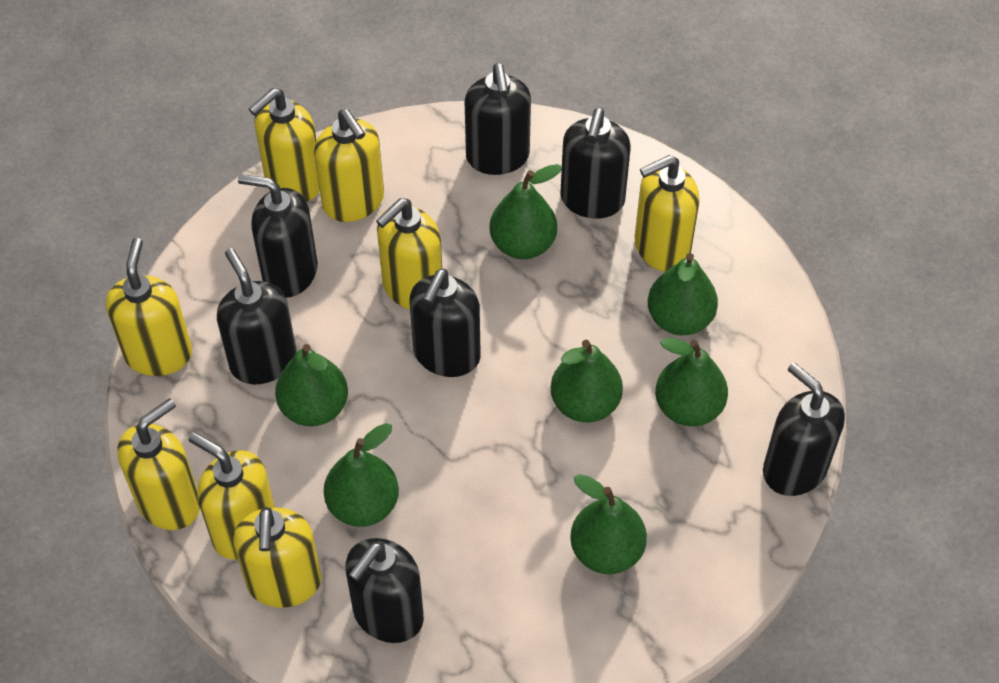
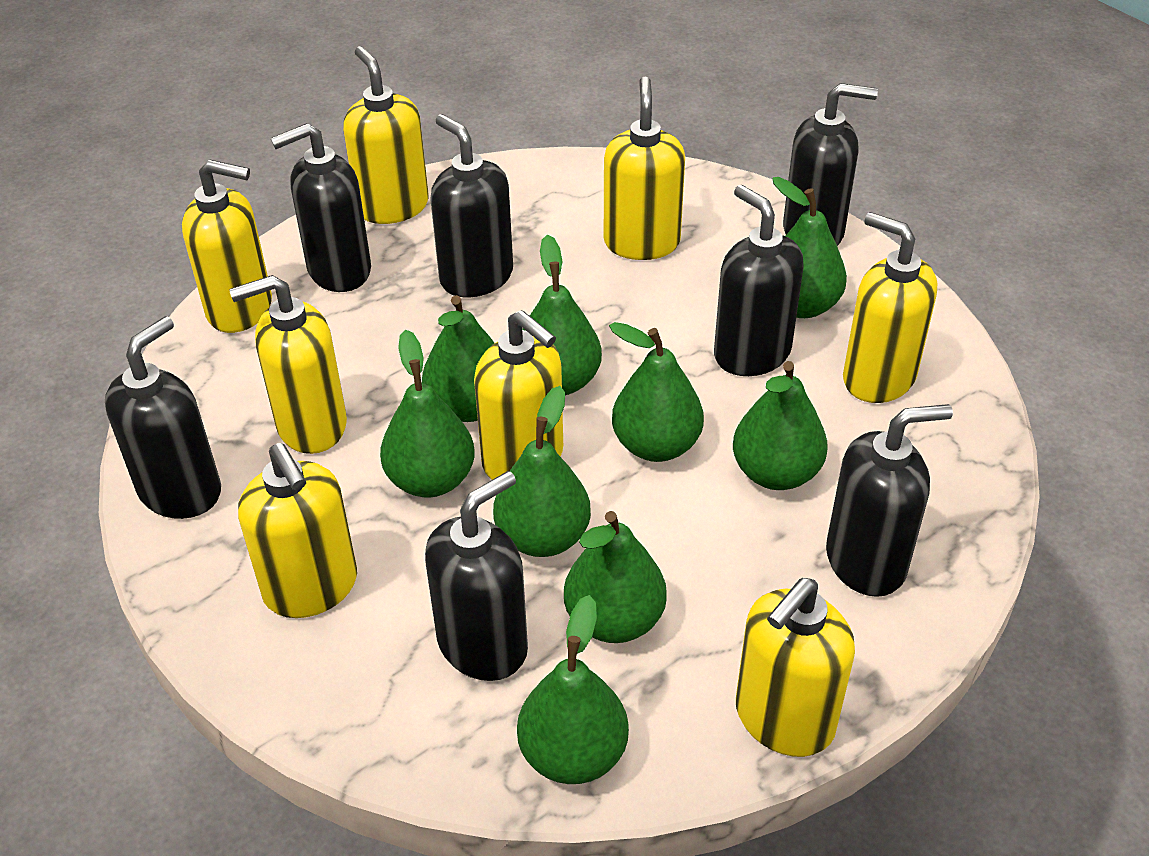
green pear: [275,344,348,426] [324,423,399,527] [489,164,562,259] [551,340,623,422] [570,474,647,574] [648,253,718,336] [655,338,728,426] = 7 -> [380,330,475,497] [422,295,494,422] [493,386,591,557] [517,595,629,784] [522,235,602,395] [564,511,667,643] [609,322,704,462] [733,361,828,490] [772,177,847,318] = 9

